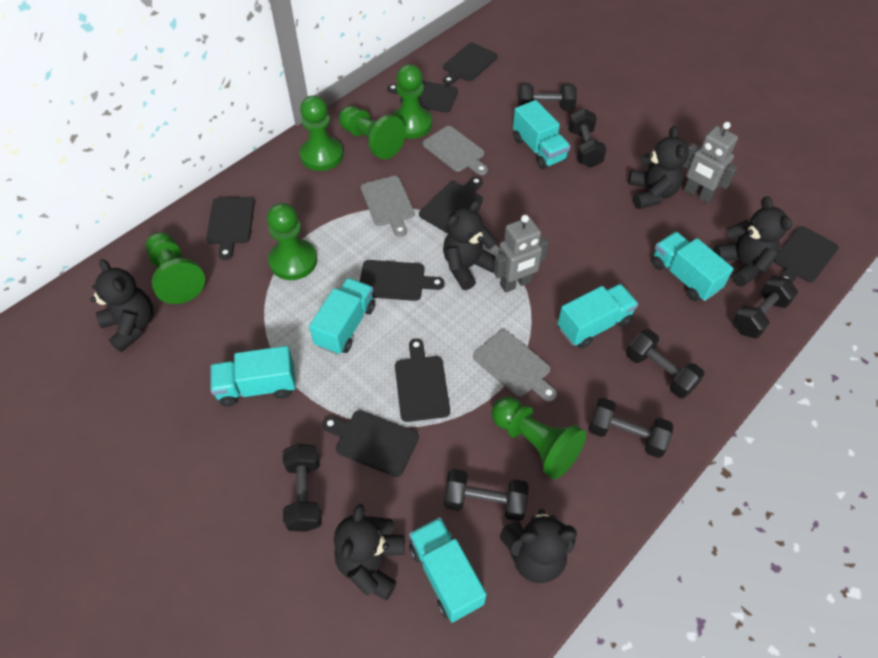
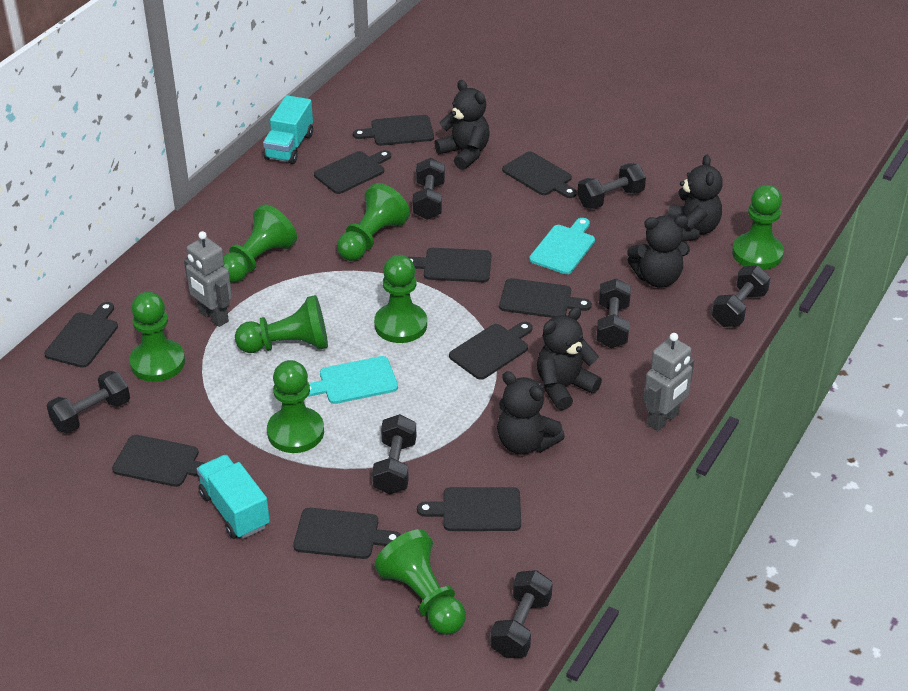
black cutting board: [206,197,255,260] [322,410,419,477] [360,260,445,301] [387,81,458,113] [395,339,450,422] [419,176,483,233] [443,43,498,85] [774,226,839,283] = 8 -> [44,302,118,368] [112,435,204,487] [293,508,401,559] [314,150,391,194] [353,115,434,146] [408,248,492,282] [417,487,521,531] [449,321,533,380] [499,278,592,318] [502,152,577,198] = 10
black teddy bear: [91,259,153,352] [334,504,404,600] [443,200,497,290] [500,509,577,583] [628,126,689,209] [713,196,792,287] = 6 -> [434,80,490,170] [497,371,565,454] [537,307,602,410] [627,215,690,288] [667,155,723,242] = 5
green pawn: [146,232,205,304] [267,203,317,280] [299,95,343,171] [339,106,406,160] [392,64,432,139] [491,397,586,480] = 6 -> [129,292,185,382] [223,204,297,282] [235,295,328,353] [267,360,324,453] [337,183,410,261] [374,255,427,343] [374,529,466,635] [732,185,784,270] = 8
grey cutting board: [361,176,415,237] [423,126,488,175] [473,330,557,402] = 3 -> none = 0
turquoise cutting board: none = 0 -> [308,356,398,404] [529,218,595,274] = 2
turquoise truck: [211,346,296,407] [309,278,375,355] [409,517,487,622] [513,100,570,169] [558,284,638,348] [652,232,734,301] = 6 -> [197,455,270,539] [263,95,313,164] = 2

